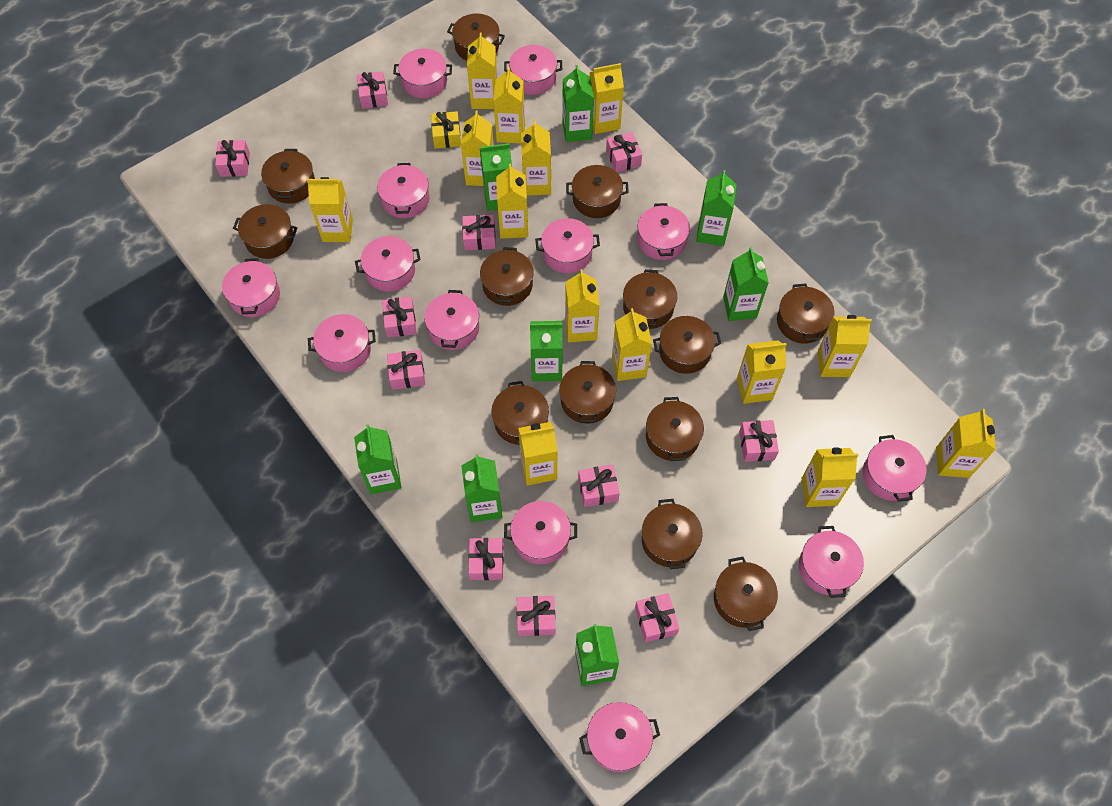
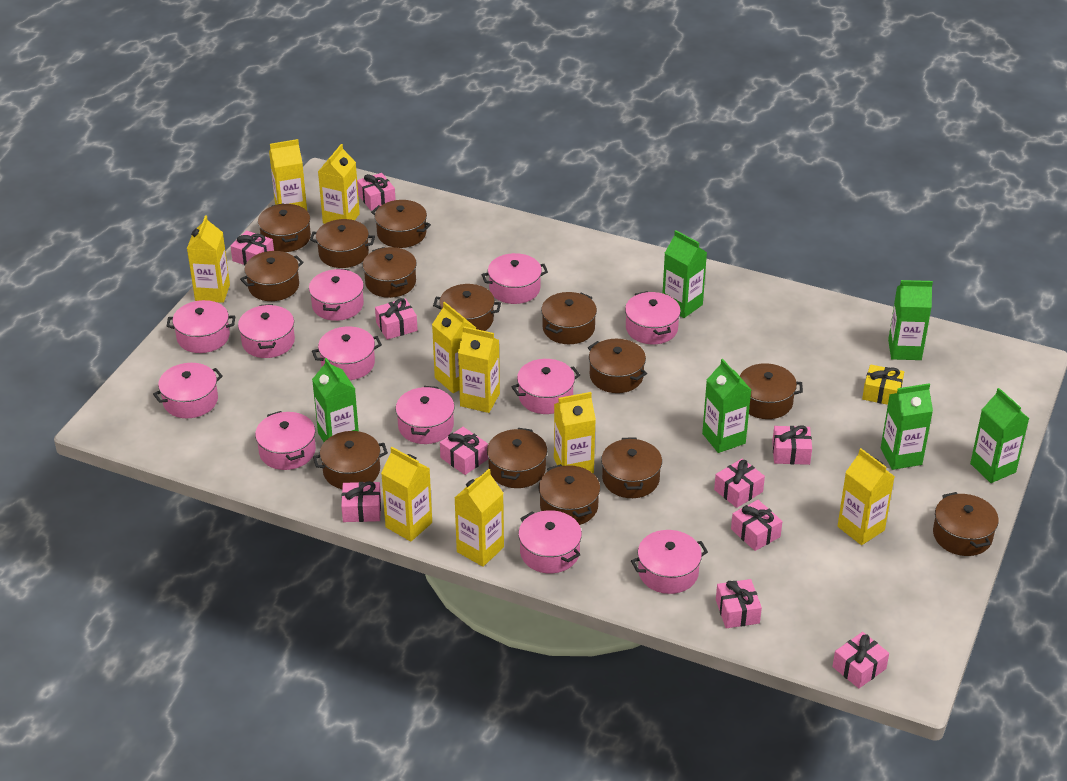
brown pot: [233,204,297,259] [261,149,315,204] [447,14,505,61] [480,247,534,306] [492,381,549,445] [559,361,616,424] [566,165,629,218] [623,269,677,329] [642,499,703,569] [646,397,704,461] [653,316,721,374] [714,557,778,631] [777,283,835,344] = 13 -> [240,251,304,301] [258,203,311,252] [310,219,375,268] [313,431,388,489] [363,247,417,298] [371,200,431,248] [433,284,501,331] [487,428,547,488] [539,464,600,525] [541,292,597,344] [588,339,647,393] [601,437,662,498] [740,363,803,419] [933,492,999,556] = 14
green carton: [354,425,401,494] [461,454,502,522] [480,143,512,211] [530,321,563,382] [562,65,594,142] [575,624,619,686] [696,170,737,246] [723,247,769,321] = 8 -> [312,358,359,442] [663,230,707,318] [702,359,751,453] [881,383,933,470] [888,280,933,360] [970,388,1029,483] = 6
pink gift: [215,140,250,177] [357,71,388,109] [382,297,417,338] [387,350,425,390] [462,215,496,250] [468,538,504,580] [517,596,555,636] [578,465,620,507] [606,132,642,172] [635,593,679,642] [739,420,779,462] = 11 -> [230,231,274,265] [341,481,381,522] [357,173,396,211] [375,298,418,340] [440,427,488,475] [714,459,765,508] [716,579,762,628] [731,500,783,551] [772,425,812,465] [832,632,889,688] = 10
pink pot: [222,258,280,317] [308,314,376,372] [355,236,421,292] [377,163,429,218] [393,48,452,98] [424,290,479,350] [504,45,562,95] [504,501,577,565] [535,218,600,273] [579,702,660,772] [637,203,690,260] [799,526,864,598] [863,435,927,502] = 13 -> [153,363,223,418] [167,300,235,353] [238,304,295,358] [255,411,316,470] [309,268,364,321] [312,326,382,380] [395,386,455,444] [481,253,548,304] [512,359,580,414] [518,510,582,573] [625,291,681,344] [631,530,708,594] = 12
yellow carton: [307,177,353,242] [461,111,494,186] [467,33,498,109] [493,67,525,143] [496,163,528,239] [518,422,557,486] [521,120,551,196] [565,269,600,342] [590,63,624,134] [612,308,652,381] [737,340,787,404] [801,447,858,507] [818,315,872,377] [936,409,996,478] = 14 -> [187,216,230,303] [269,139,307,210] [318,144,360,224] [381,447,432,542] [432,302,476,393] [454,469,504,567] [458,326,500,413] [554,392,596,473] [838,448,895,545] = 9

